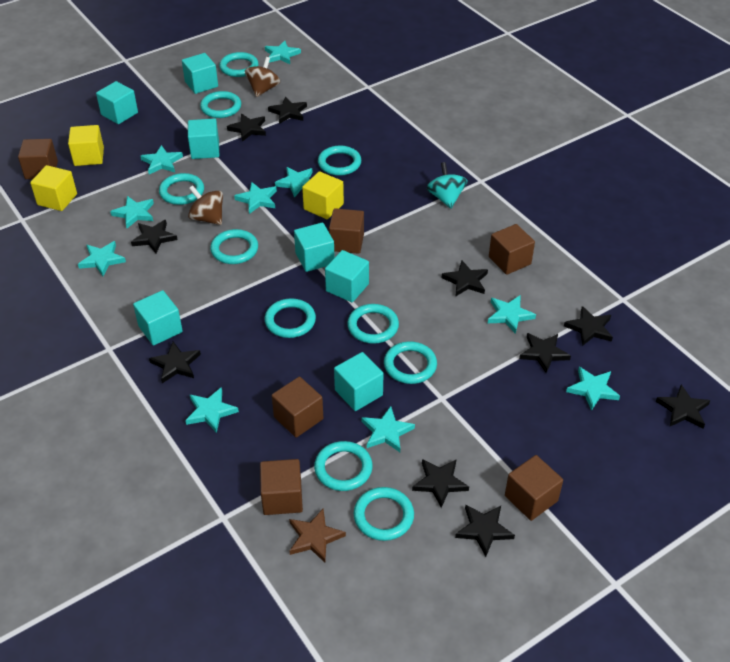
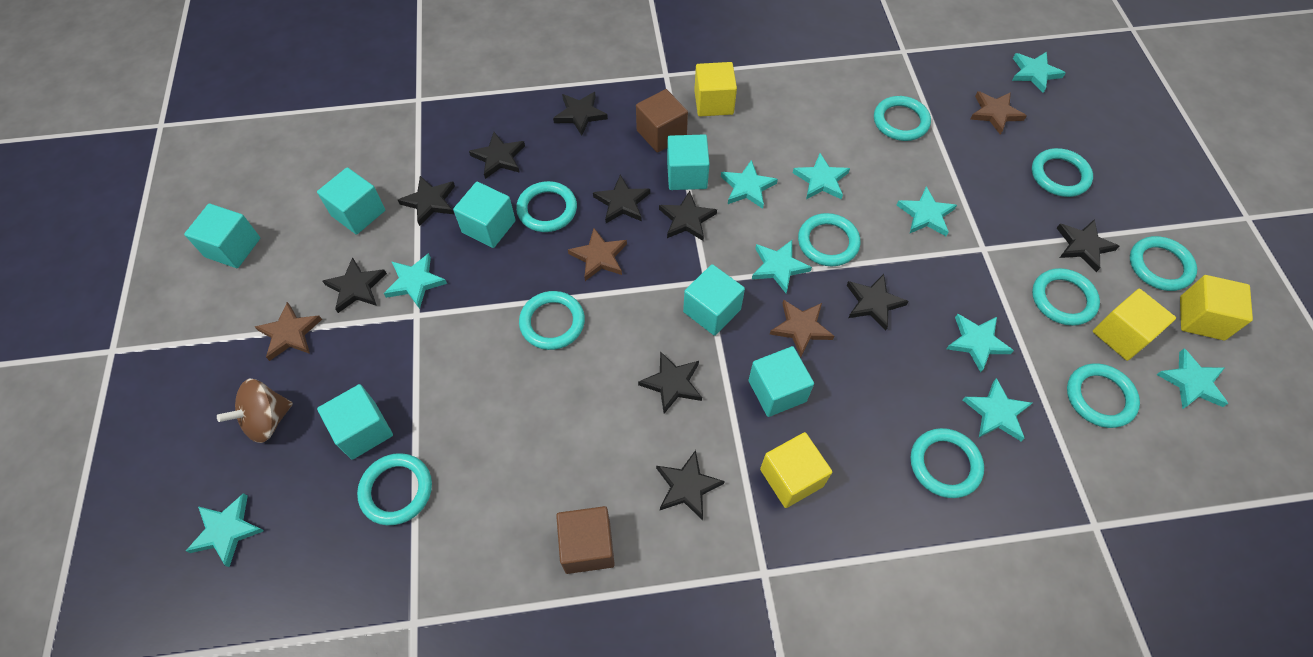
brown cube: [18,139,58,179] [260,459,303,515] [272,377,323,438] [329,208,364,254] [489,224,535,275] [505,455,563,521] = 6 -> [556,506,615,574] [636,89,688,153] = 2
brown spinning top: [188,185,223,225] [245,57,280,97] = 2 -> [217,379,293,443] = 1
brown star: [289,509,346,563] = 1 -> [255,302,322,361] [568,228,627,281] [769,300,834,357] [970,91,1027,135] = 4
turquoise spinning top: [426,162,468,209] = 1 -> none = 0
yellow cube: [30,165,77,211] [68,125,104,166] [302,171,344,219] = 3 -> [694,62,737,116] [760,432,832,508] [1093,289,1176,361] [1180,275,1253,341] = 4

